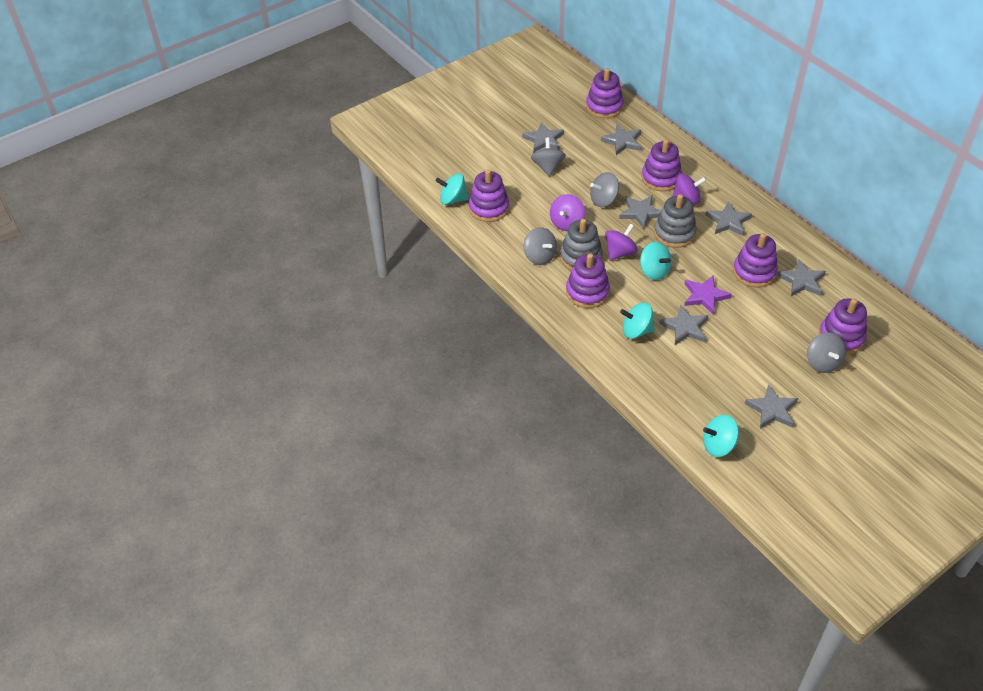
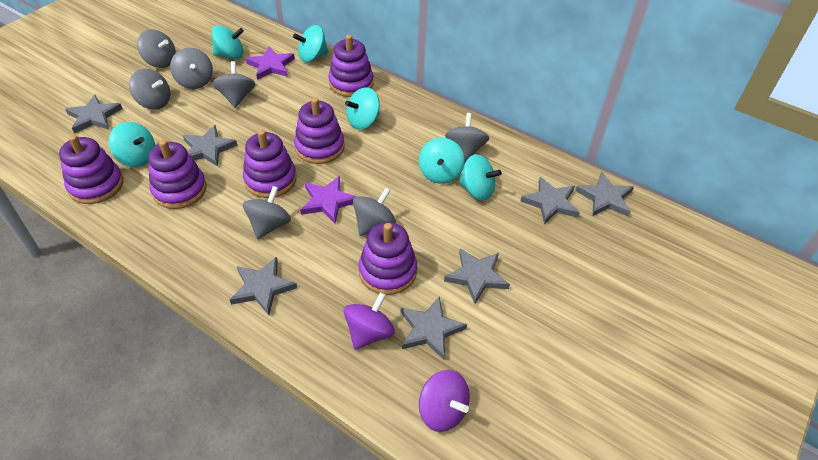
grey spinning top: [524,227,557,265] [531,137,566,177] [590,172,619,207] [807,332,846,373] = 4 -> [129,69,170,110] [137,29,176,68] [170,48,213,89] [213,61,255,108] [243,186,291,239] [353,188,396,236] [445,113,489,162] = 7
grey stacking toy: [560,219,603,271] [654,194,697,248] = 2 -> none = 0
purple spinning top: [550,194,585,231] [605,224,638,261] [672,173,706,205] = 3 -> [344,292,395,350] [419,370,470,432] = 2
purple star: [684,275,732,315] = 1 -> [246,47,295,80] [300,176,357,224] = 2
turquoise spinning top: [435,173,469,205] [620,303,655,339] [640,242,672,280] [703,415,739,457] = 4 -> [109,122,155,167] [212,25,244,59] [293,25,329,62] [345,87,380,130] [419,138,465,184] [459,154,502,200] = 6

